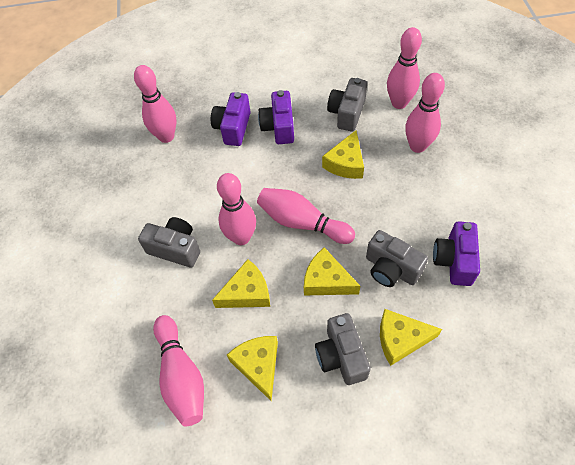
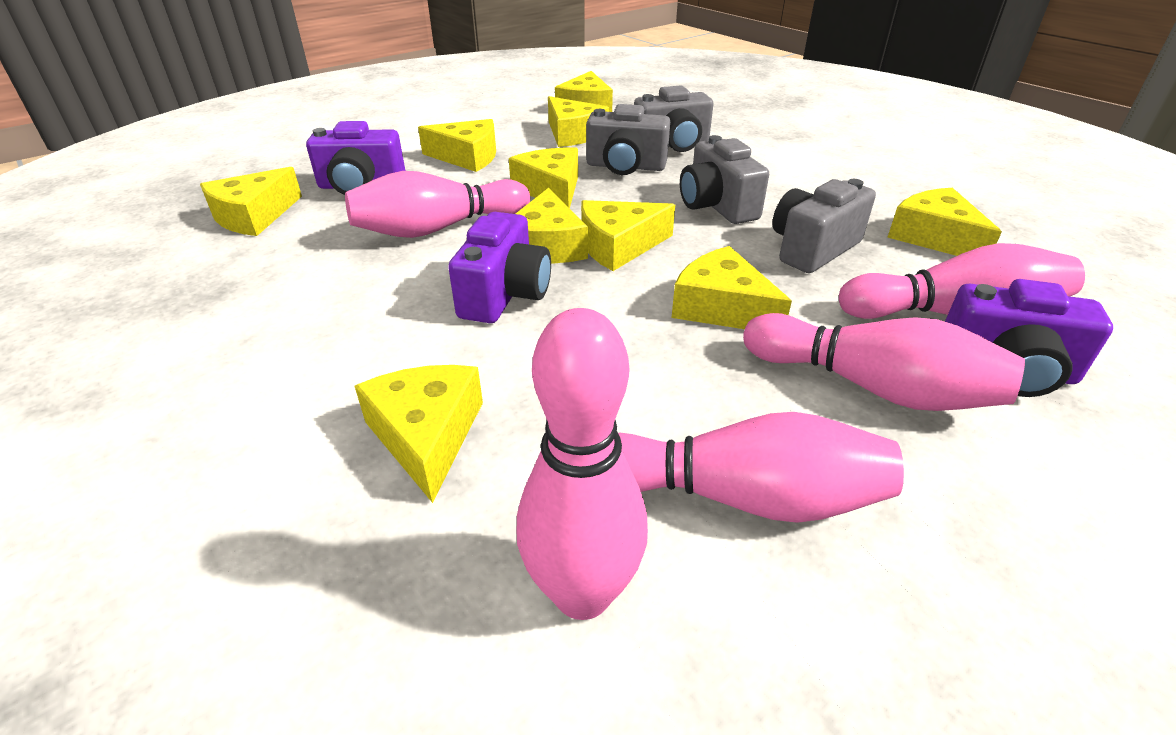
pink bowling pin: [134,65,176,143] [153,315,204,427] [217,173,256,245] [257,188,355,244] [387,27,422,109] [405,73,445,153] = 6 -> [345,171,530,238] [517,308,648,620] [618,412,904,523] [743,313,1025,411] [839,243,1085,319] = 5
yellow cheese: [212,259,270,308] [227,336,278,401] [304,247,360,296] [322,130,364,179] [380,309,442,366] = 5 -> [200,167,302,236] [355,365,483,503] [418,119,496,172] [509,148,578,208] [516,188,588,263] [548,96,609,147] [555,71,613,112] [581,200,675,271] [671,246,792,329] [887,188,1002,256] = 10

